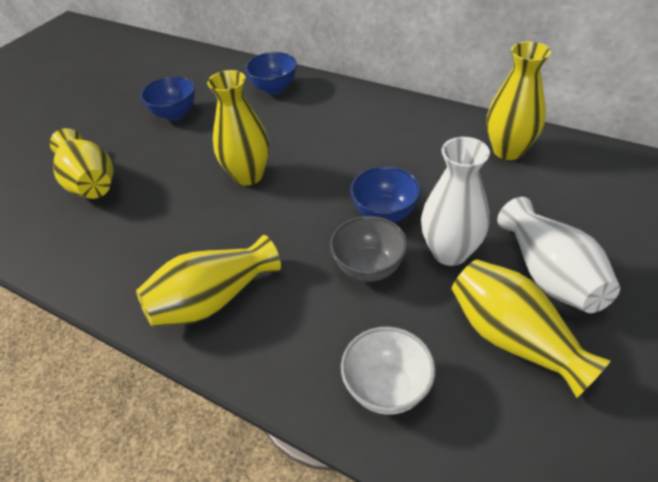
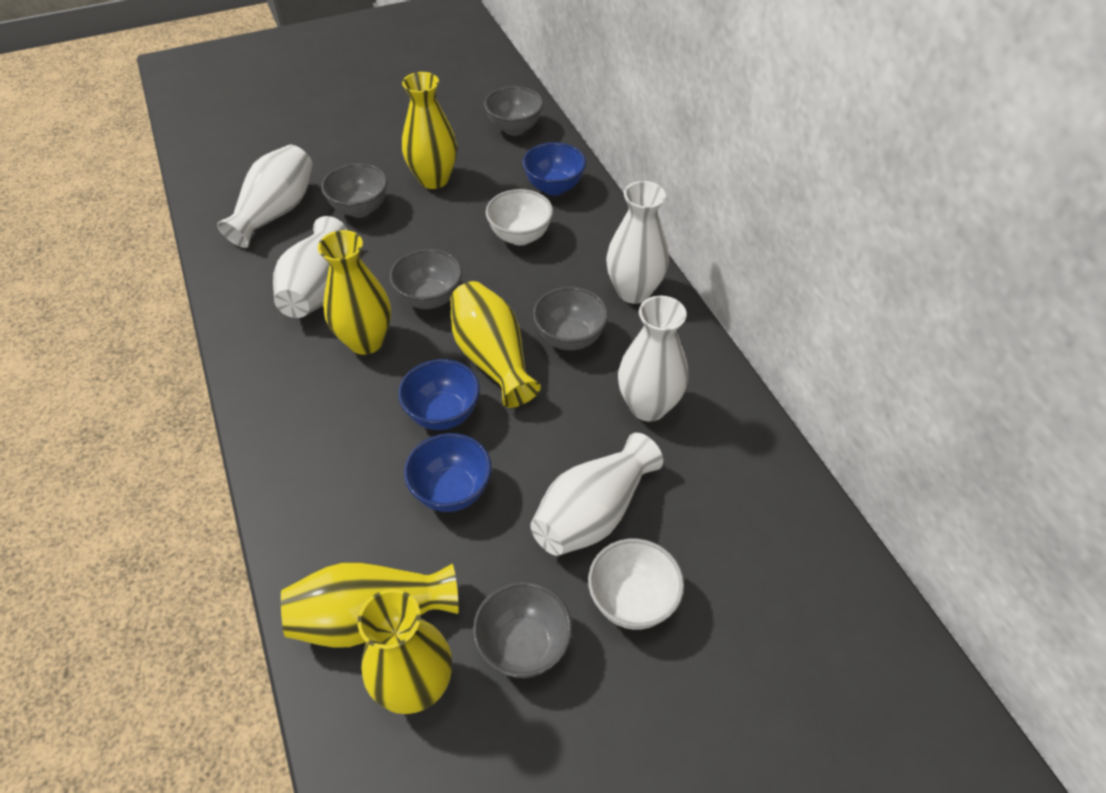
grey bowl: [330,216,408,282] = 1 -> [321,163,388,218] [389,249,462,309] [473,582,572,678] [484,86,543,136] [533,287,608,350] = 5
white bowl: [341,327,436,415] = 1 -> [486,189,553,245] [588,538,684,630] = 2
white vase: [421,137,490,266] [497,197,620,313] = 2 -> [217,145,313,248] [273,216,348,318] [531,433,663,556] [606,181,669,304] [618,296,688,422] = 5

